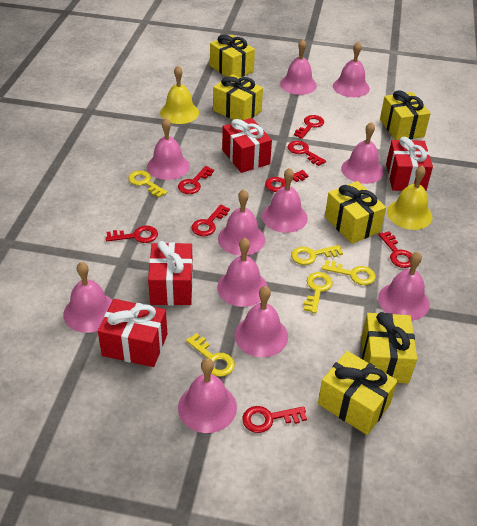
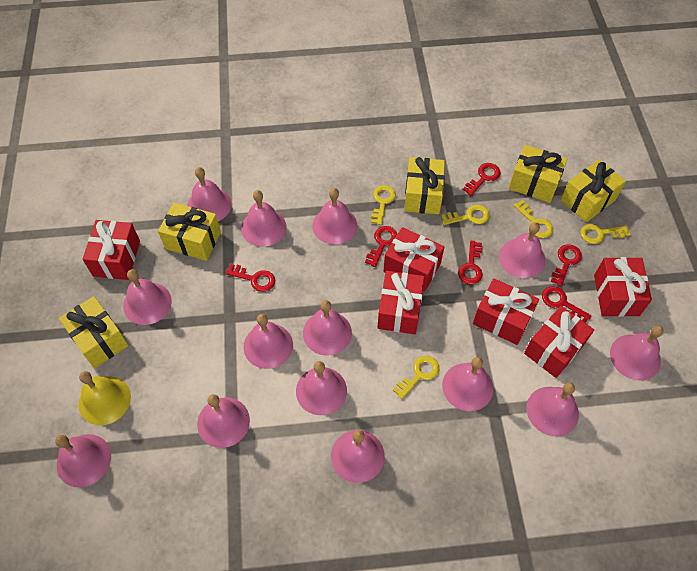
pink bell: [63,262,113,333] [147,118,190,180] [178,358,237,433] [217,238,268,307] [218,189,265,256] [234,286,288,357] [262,168,308,233] [280,39,317,95] [333,41,370,97] [341,122,384,184] [378,252,430,321] = 11 -> [55,434,111,488] [123,269,172,325] [187,167,232,221] [197,394,250,448] [241,190,286,247] [243,314,293,369] [296,361,347,415] [303,300,352,356] [312,188,358,245] [331,430,385,483] [442,357,494,411] [499,222,546,279] [526,382,579,436] [610,326,664,380] = 14
red gift: [98,299,167,367] [148,241,193,305] [222,118,272,173] [386,137,433,191] = 4 -> [82,220,140,280] [377,271,424,334] [383,227,444,291] [473,278,539,345] [524,306,594,378] [594,257,652,317] = 6
red key: [106,225,158,243] [178,166,214,194] [191,205,230,236] [242,406,307,433] [265,170,309,192] [288,141,326,166] [294,115,324,139] [379,231,412,268] = 8 -> [226,264,275,292] [365,226,397,267] [458,241,483,284] [463,163,501,196] [542,286,591,323] [551,244,582,287] = 6
yellow bell: [160,66,199,124] [387,165,432,230] = 2 -> [79,371,131,425] = 1
yellow gift: [210,35,255,77] [213,74,263,120] [318,351,398,435] [325,181,386,244] [361,312,417,383] [380,90,431,140] = 6 -> [59,296,129,368] [158,203,221,261] [404,157,445,214] [509,145,568,203] [561,159,626,222] = 5

